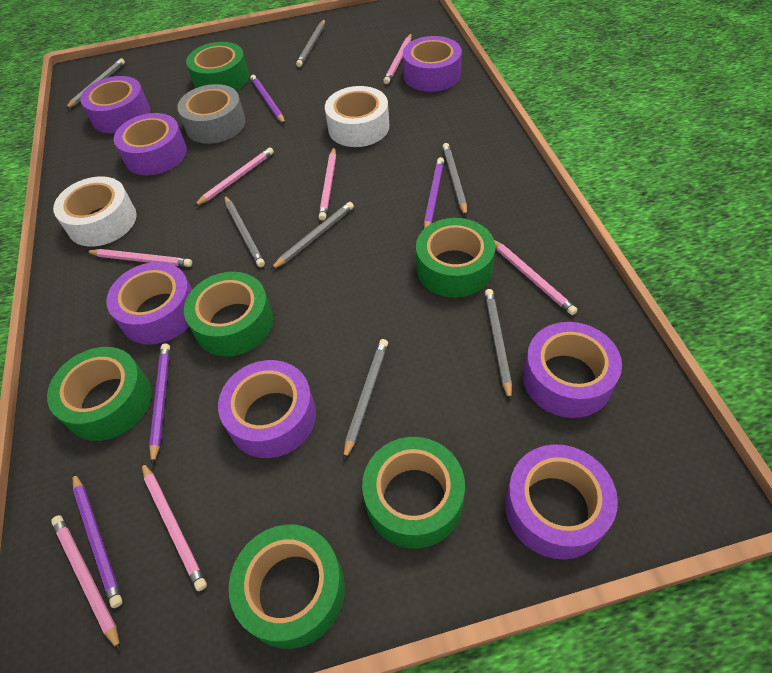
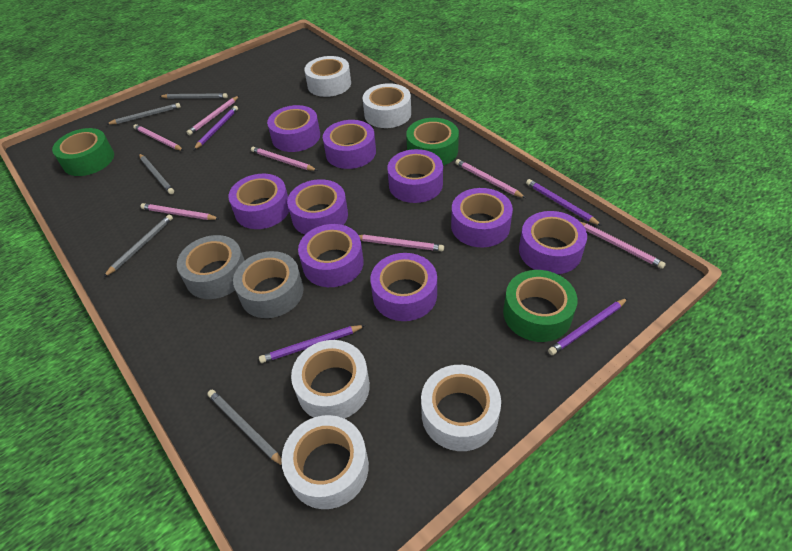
green tape: [47,347,152,441] [184,272,273,356] [186,42,249,91] [229,525,345,649] [362,437,465,549] [416,218,495,298] = 6 -> [52,128,114,176] [406,118,459,165] [503,270,578,342] = 3
grey pencil: [66,58,125,109] [224,195,265,267] [271,202,354,270] [296,19,325,67] [343,339,388,460] [442,143,467,216] [485,289,512,401] = 7 -> [104,215,173,277] [107,103,181,125] [139,154,174,194] [159,93,228,99] [207,390,282,466] = 5
grey tape: [177,84,245,144] = 1 -> [177,235,245,299] [233,251,304,318] = 2
purple tape: [80,76,150,133] [106,262,192,345] [114,113,187,175] [218,360,316,458] [403,36,462,92] [505,444,618,559] [523,322,622,418] = 7 -> [228,174,289,229] [267,105,320,152] [287,179,348,235] [298,224,364,287] [323,120,376,169] [371,253,437,321] [387,149,443,203] [451,188,513,247] [519,211,587,274] = 9
white tape: [53,176,137,247] [325,86,389,147] = 2 -> [281,415,369,509] [291,340,370,419] [304,56,351,97] [363,83,411,128] [421,365,501,451] = 5

